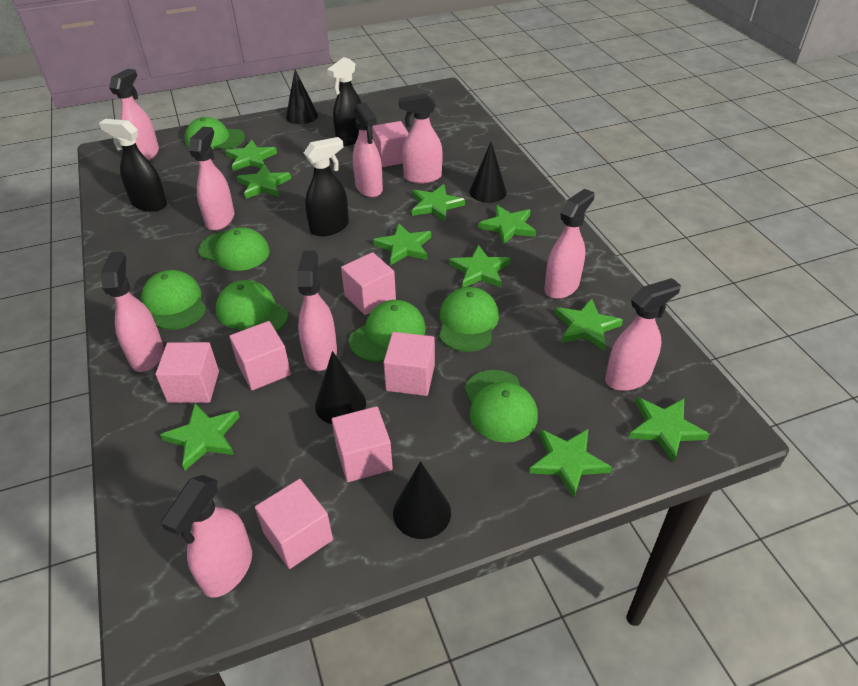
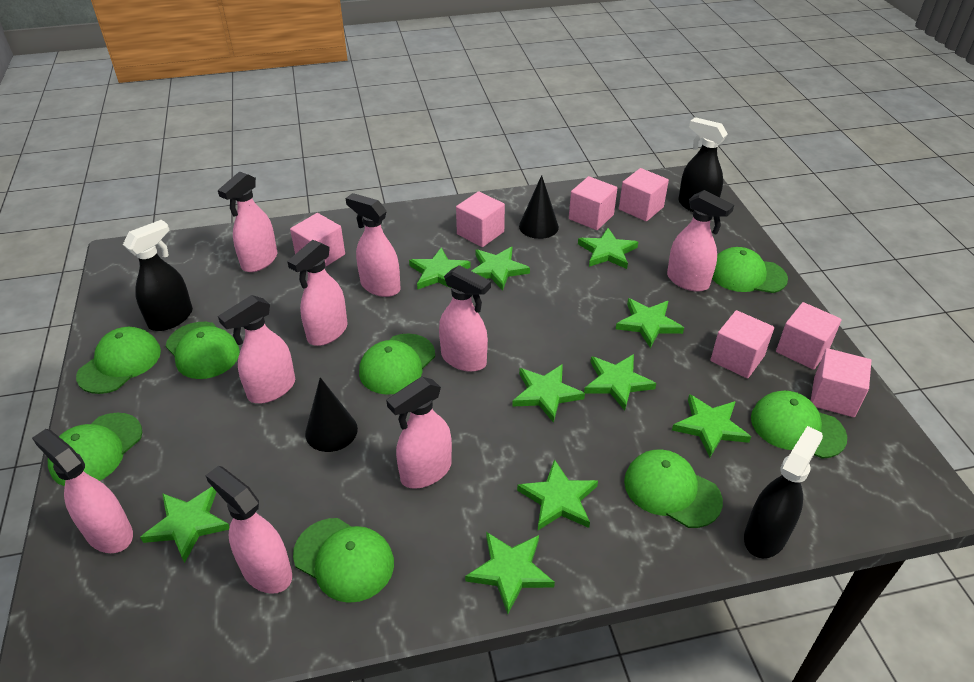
black cone: [286,70,318,124] [315,351,366,424] [393,461,451,539] [469,142,507,203] = 4 -> [305,377,358,452] [519,175,559,239] = 2
green cap: [141,270,206,330] [185,117,245,149] [198,227,270,271] [216,280,288,332] [349,300,426,362] [439,287,499,352] [464,370,538,443] = 7 -> [48,413,142,486] [76,327,161,394] [166,322,240,379] [293,518,394,603] [359,333,435,395] [624,450,723,528] [712,247,788,293] [751,391,847,459] = 8

